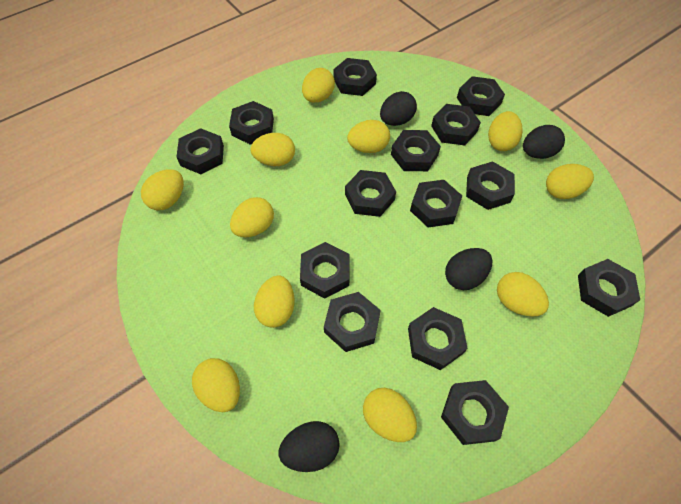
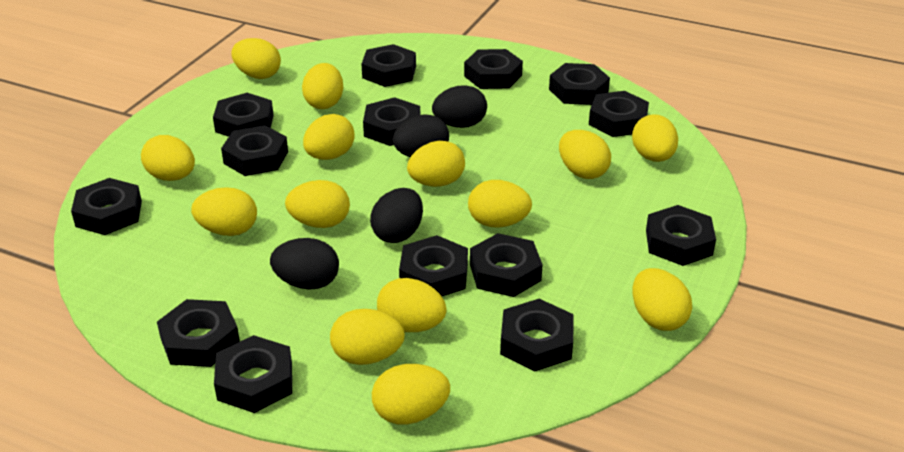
yellow egg: [141,169,184,210] [192,358,240,412] [230,197,274,237] [250,133,295,166] [254,275,294,328] [302,68,335,103] [347,120,390,153] [363,388,417,442] [488,111,523,151] [497,272,549,317] [546,164,594,199] = 11 -> [141,135,195,181] [191,187,257,236] [231,38,281,79] [285,180,350,228] [302,63,343,109] [303,114,355,160] [330,309,405,365] [372,364,450,425] [377,278,447,332] [407,141,465,187] [468,180,532,228] [559,130,611,179] [632,114,678,162] [632,268,692,331] = 14

